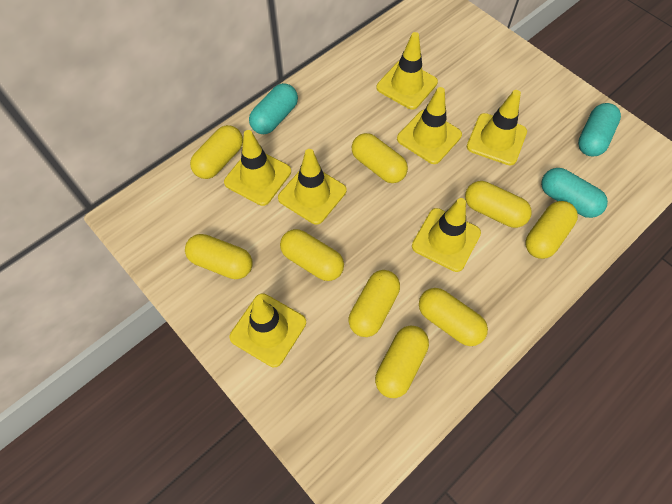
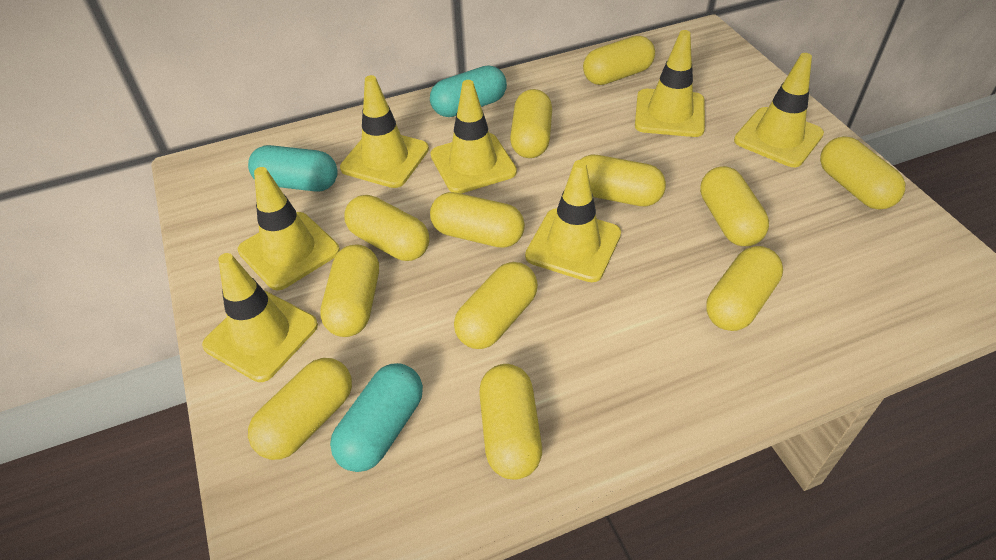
yellow capsule: [185,234,252,279] [190,125,243,179] [280,229,344,281] [349,270,400,337] [352,133,408,183] [375,326,429,398] [419,288,488,346] [465,181,532,228] [525,201,578,259] = 9 -> [248,358,352,460] [320,244,379,337] [344,195,430,261] [430,192,525,248] [454,262,538,349] [479,364,542,480] [510,89,552,158] [580,155,666,206] [583,36,655,85] [700,166,769,246] [706,246,783,331] [820,136,905,209] = 12

